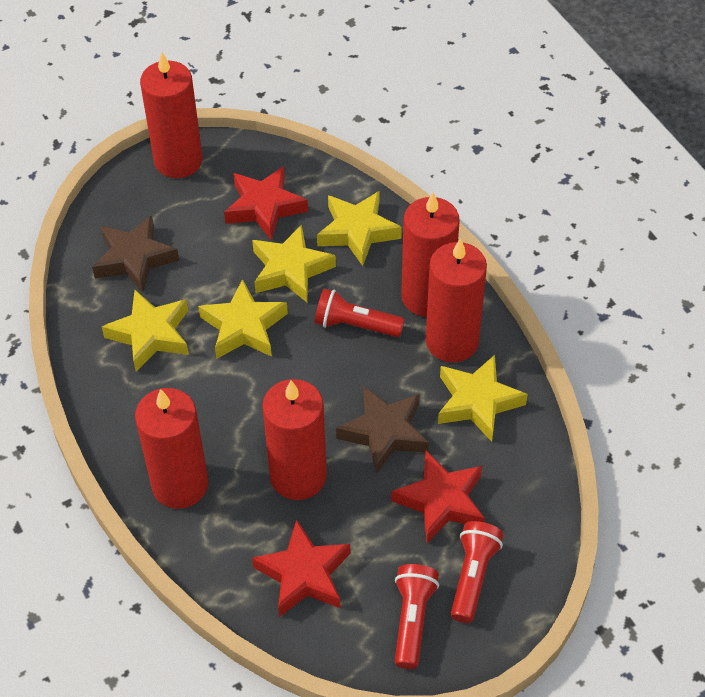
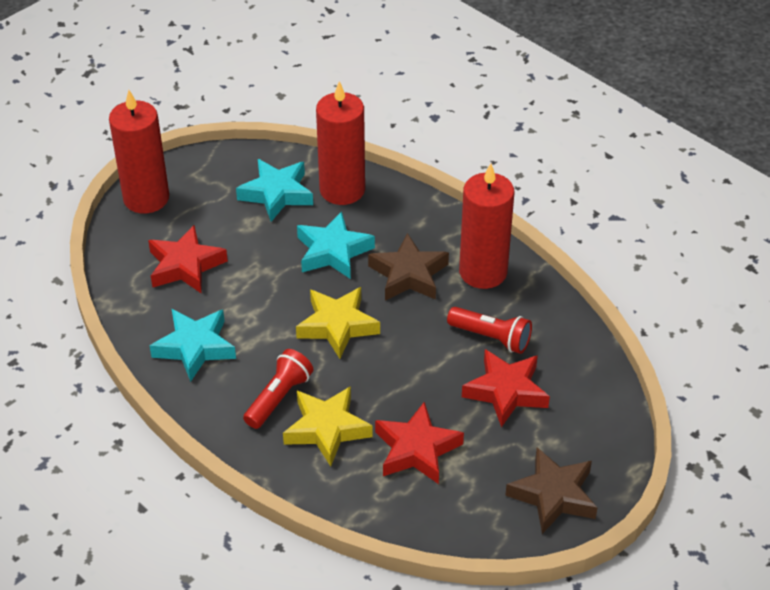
red candle: [135,388,208,509] [140,53,203,178] [262,379,327,500] [401,193,460,317] [426,238,487,363] = 5 -> [109,90,169,214] [316,81,365,205] [459,163,514,289] = 3
red flashlight: [315,288,405,337] [395,564,439,669] [451,521,504,623] = 3 -> [243,349,313,429] [447,307,532,354] = 2
turquoise star: none = 0 -> [150,309,236,382] [236,159,313,222] [297,211,375,279] = 3
yellow star: [102,290,189,372] [198,279,288,359] [252,224,336,302] [317,191,402,266] [438,355,528,442] = 5 -> [283,386,373,466] [296,287,380,359] = 2

